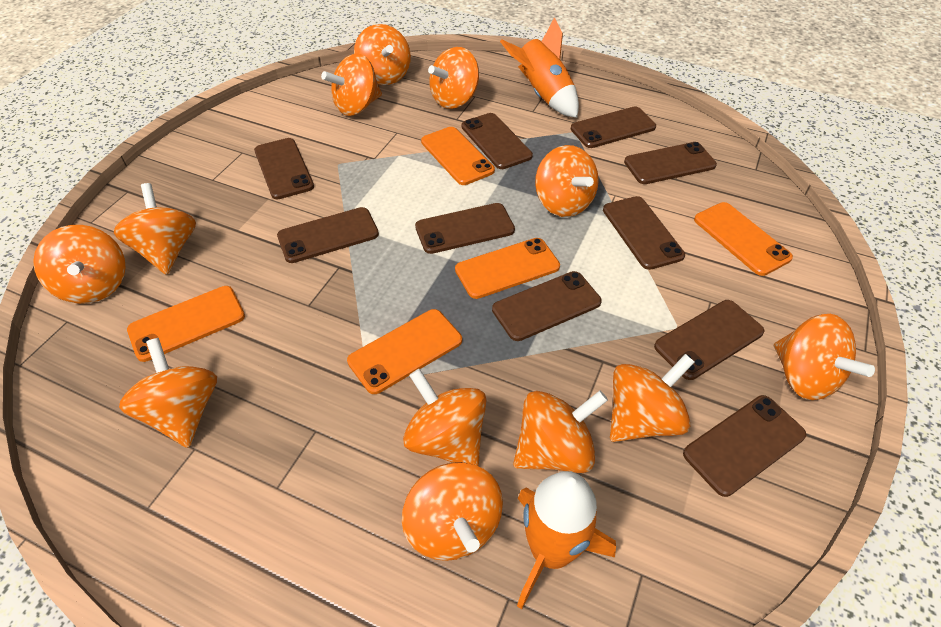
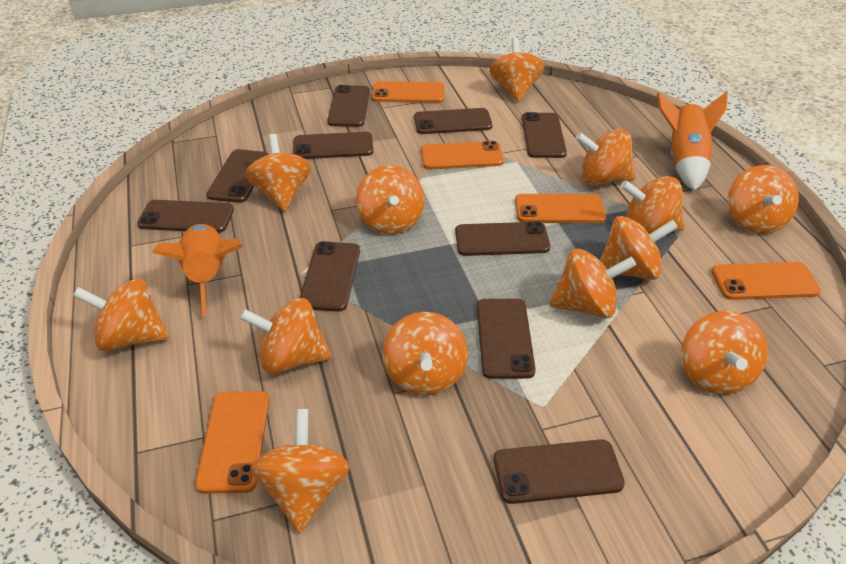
orange spinning top: [33,225,126,304] [114,183,196,275] [119,338,217,448] [321,54,382,116] [354,24,411,85] [402,462,503,561] [403,369,487,466] [428,47,479,109] [513,391,608,473] [535,145,599,217] [610,354,695,442] [774,314,875,400] = 12 -> [73,279,169,351] [239,298,332,374] [245,134,311,212] [251,409,350,533] [356,166,424,234] [382,312,468,396] [490,38,544,102] [549,249,636,318] [575,129,636,185] [600,216,678,280] [620,176,685,234] [681,311,768,395] [728,165,799,234] = 13

